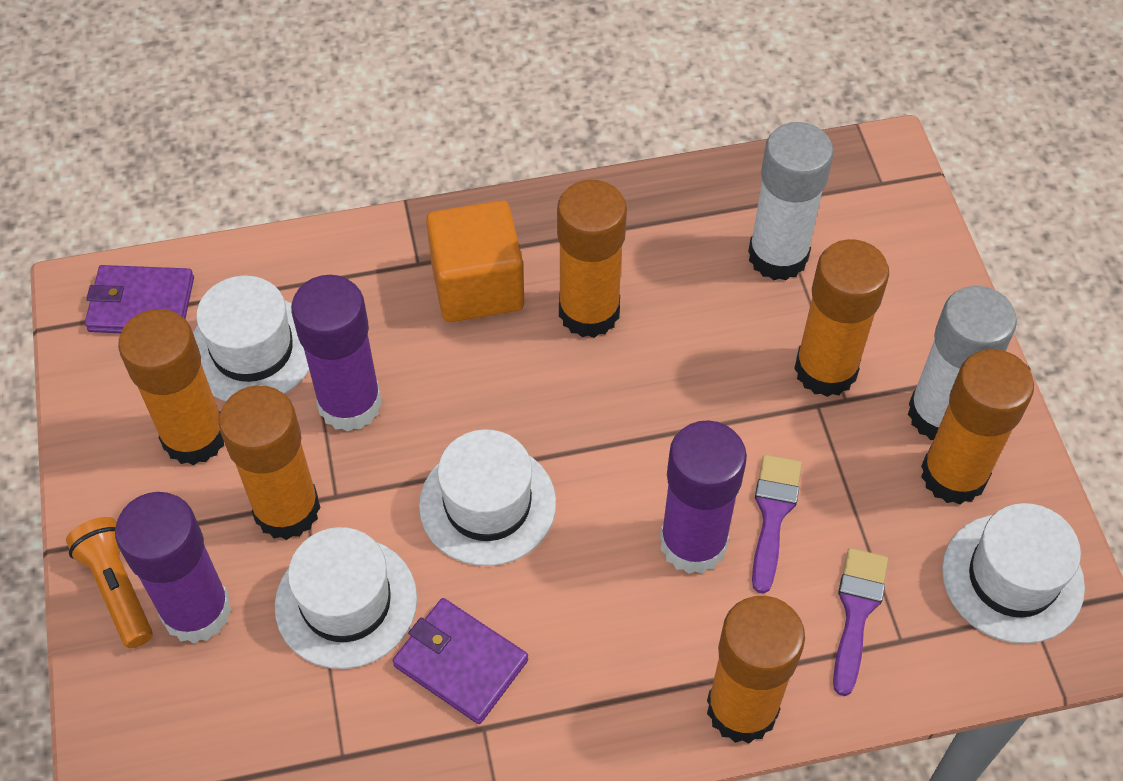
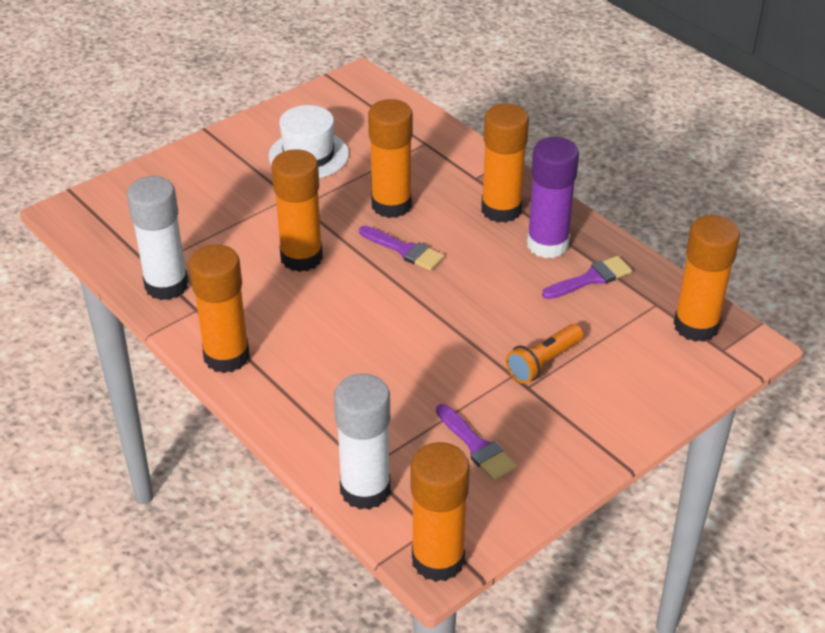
orange cube: [426,200,524,322] = 1 -> none = 0
purple brush: [752,454,802,594] [833,548,888,696] = 2 -> [359,226,444,271] [436,404,517,481] [542,256,632,299] = 3
purple glue stick: [115,492,231,643] [291,275,382,432] [660,420,747,574] = 3 -> [527,137,579,258] = 1
purple wallet: [85,265,194,333] [393,598,528,724] = 2 -> none = 0
white hat: [193,275,309,401] [275,527,417,669] [419,429,556,566] [942,503,1085,644] = 4 -> [269,105,349,178] = 1

